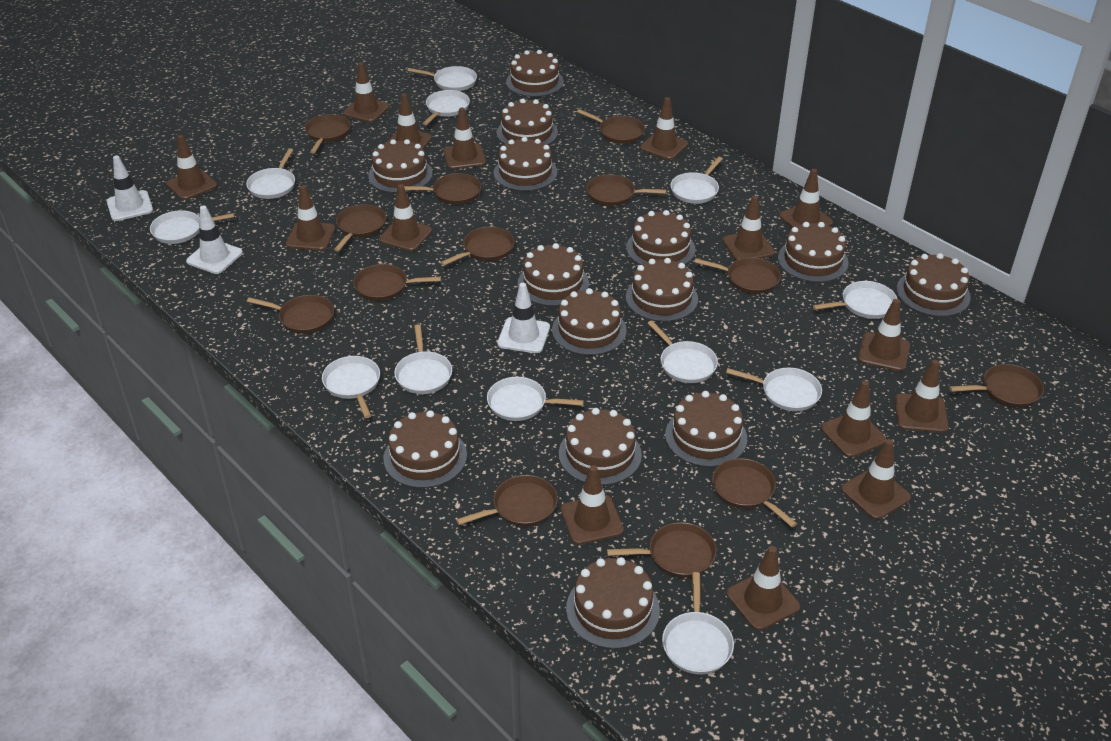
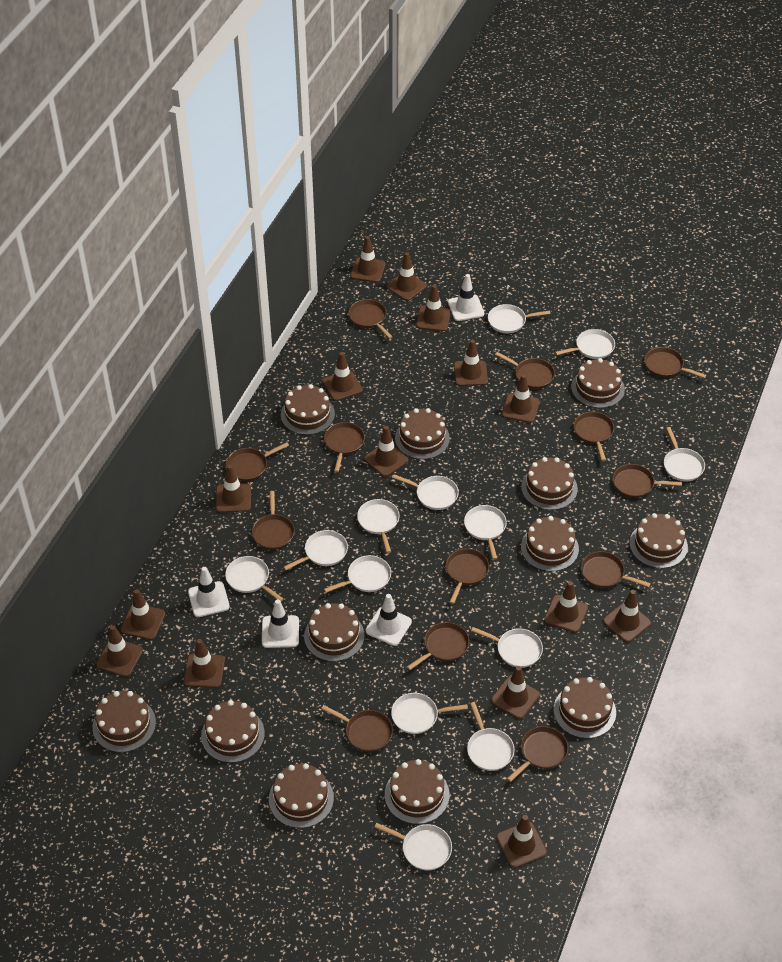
brown cake: [368,139,433,193] [384,410,467,488] [494,137,557,191] [497,99,558,145] [506,50,564,97] [518,243,589,306] [552,288,627,355] [559,408,642,485] [566,557,660,649] [626,210,695,265] [626,258,698,322] [665,391,747,467] [778,222,849,282] [897,253,971,317] = 14 -> [92,691,156,752] [201,700,265,763] [269,763,334,828] [281,384,335,435] [304,603,365,662] [385,759,450,824] [395,408,450,459] [521,457,578,510] [521,516,579,571] [554,677,616,739] [571,358,625,408] [630,513,688,568] = 12
white pan: [150,210,234,244] [246,148,295,199] [322,356,380,418] [394,324,452,394] [407,66,477,91] [423,90,470,125] [487,377,584,421] [647,321,718,383] [662,572,734,675] [670,157,723,204] [726,368,822,411] [813,281,897,319] = 12 -> [225,556,284,601] [283,530,348,570] [324,555,391,593] [357,499,400,553] [374,823,452,870] [391,693,468,734] [392,474,459,510] [464,505,507,560] [467,702,515,771] [471,627,543,668] [488,304,551,333] [555,329,615,359] [664,427,705,482] = 13
white traffic cone: [107,156,153,221] [186,205,243,274] [497,283,550,353] = 3 -> [188,567,230,617] [262,599,299,648] [366,594,412,646] [448,274,484,321] = 4

